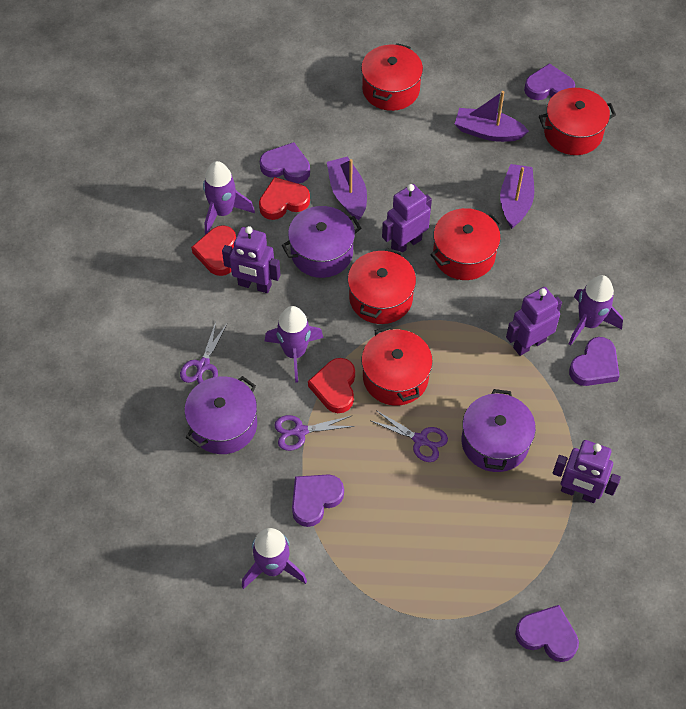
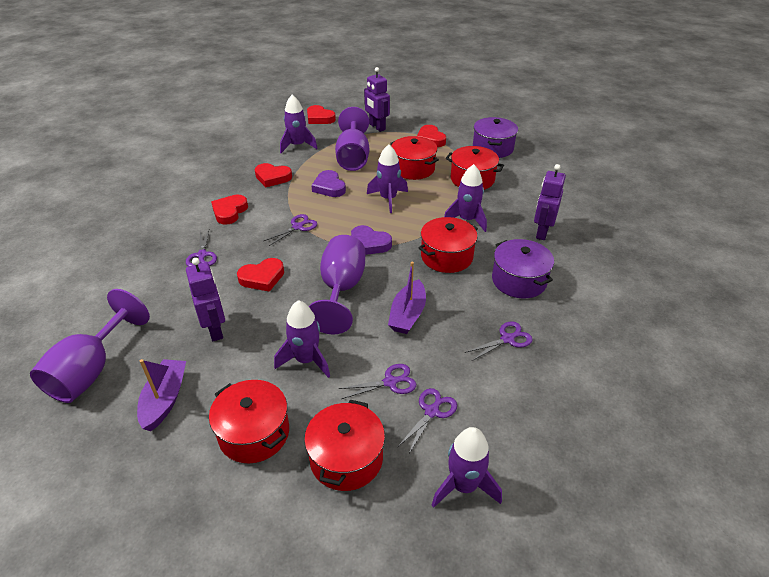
purple boat: [327,156,367,220] [455,91,529,142] [500,164,534,229] = 3 -> [137,359,186,431] [388,262,426,334] = 2
purple goblet: none = 0 -> [30,289,150,403] [309,235,365,334] [335,107,369,171] = 3
purple heart: [260,142,310,184] [292,474,344,527] [515,605,579,662] [524,63,575,100] [569,337,620,386] = 5 -> [311,170,346,197] [351,225,392,255] = 2
purple pot: [184,376,257,454] [282,206,361,278] [462,389,536,472] = 3 -> [473,117,518,158] [492,239,554,298] = 2
purple robot: [222,226,281,293] [382,184,432,252] [506,287,562,356] [553,440,621,503] = 4 -> [186,258,225,341] [364,67,390,132] [534,164,566,240] = 3
purple rocket: [203,161,255,234] [242,528,307,589] [265,306,324,383] [569,275,623,346] = 4 -> [274,300,330,378] [280,95,318,153] [367,144,408,213] [432,427,502,508] [444,164,487,232] = 5
purple scissors: [180,322,227,384] [274,415,355,451] [371,411,448,462] = 3 -> [186,230,217,266] [264,214,317,246] [338,364,416,399] [398,388,457,453] [465,321,533,361] = 5
red heart: [191,225,236,276] [259,177,310,220] [308,358,355,413] = 3 -> [211,195,248,225] [237,258,284,292] [255,163,292,187] [307,105,336,124] [417,125,446,147] = 5

